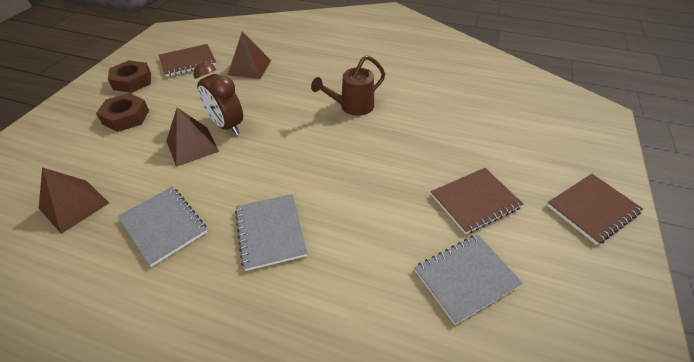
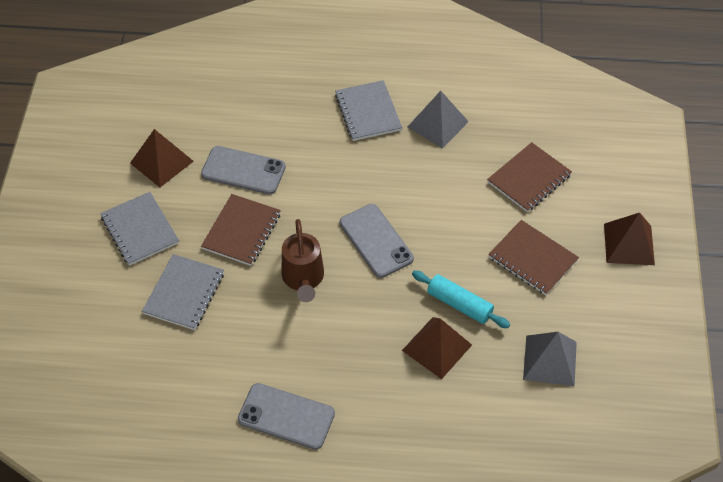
brown clock: [193,62,243,135] = 1 -> none = 0
brown nut: [96,93,149,132] [108,60,151,93] = 2 -> none = 0
grey phone: none = 0 -> [201,146,286,194] [238,383,335,450] [340,204,414,278] = 3
grey pyramid: none = 0 -> [408,91,469,149] [523,332,577,386] = 2
turquoise rolling pin: none = 0 -> [412,271,510,328] = 1

